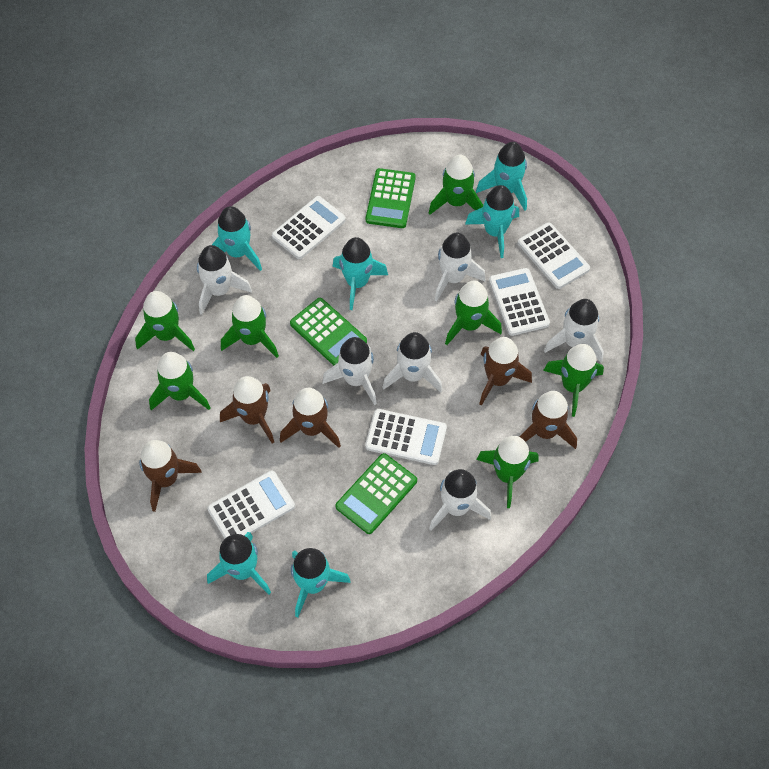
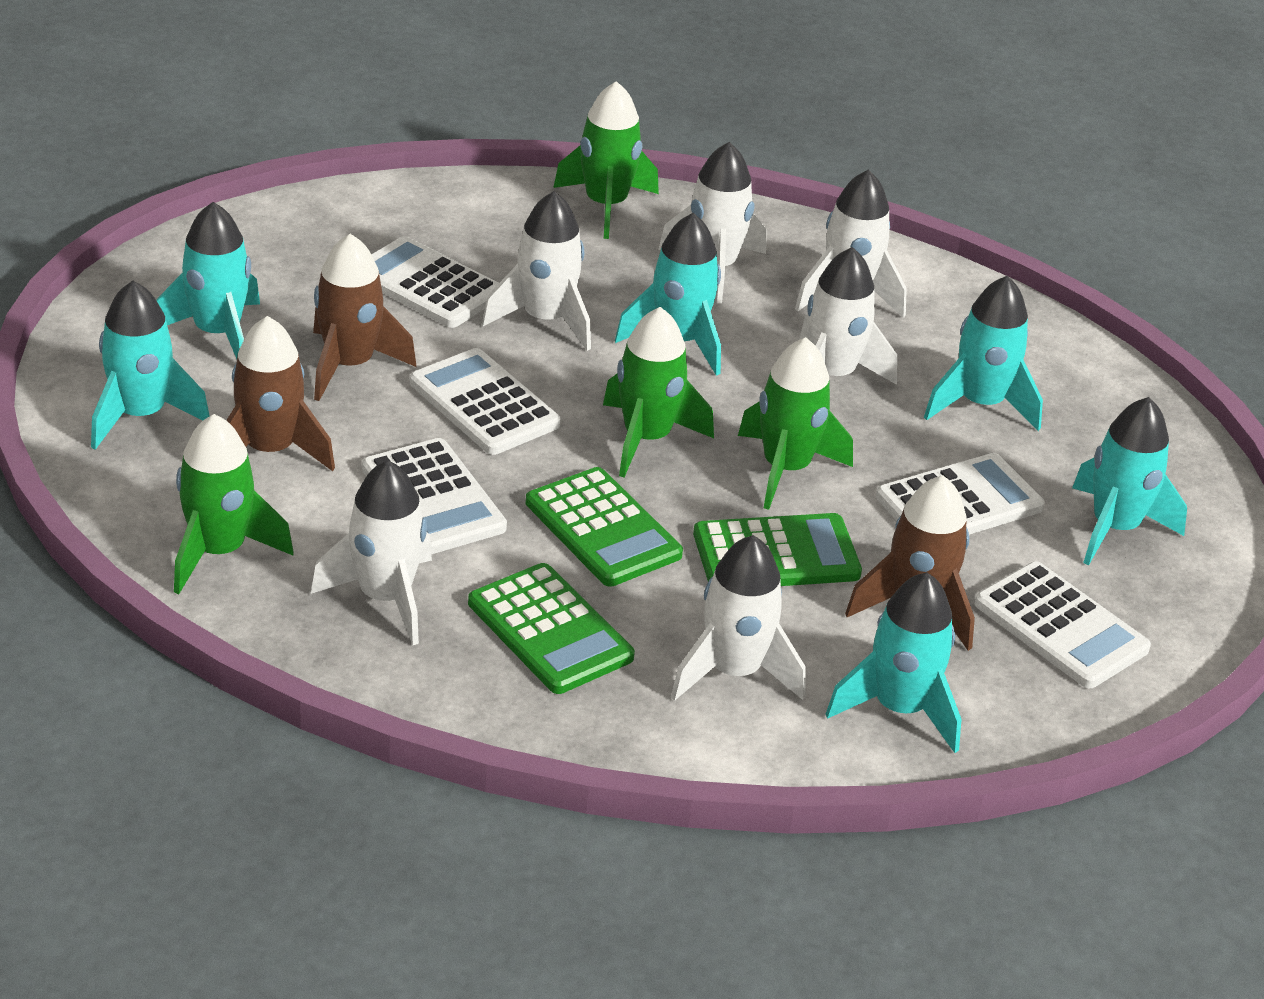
brown rocket: [139,440,202,512] [220,376,274,443] [280,388,341,448] [479,337,532,405] [520,391,577,449] = 5 -> [226,316,335,471] [313,234,416,401] [845,475,975,651] = 3
green rocket: [135,291,195,351] [149,352,210,410] [221,295,279,358] [429,155,483,215] [445,280,502,345] [476,436,538,508] [543,344,604,417] = 7 -> [174,414,294,594] [553,81,659,239] [603,307,714,478] [738,337,853,510] = 4

